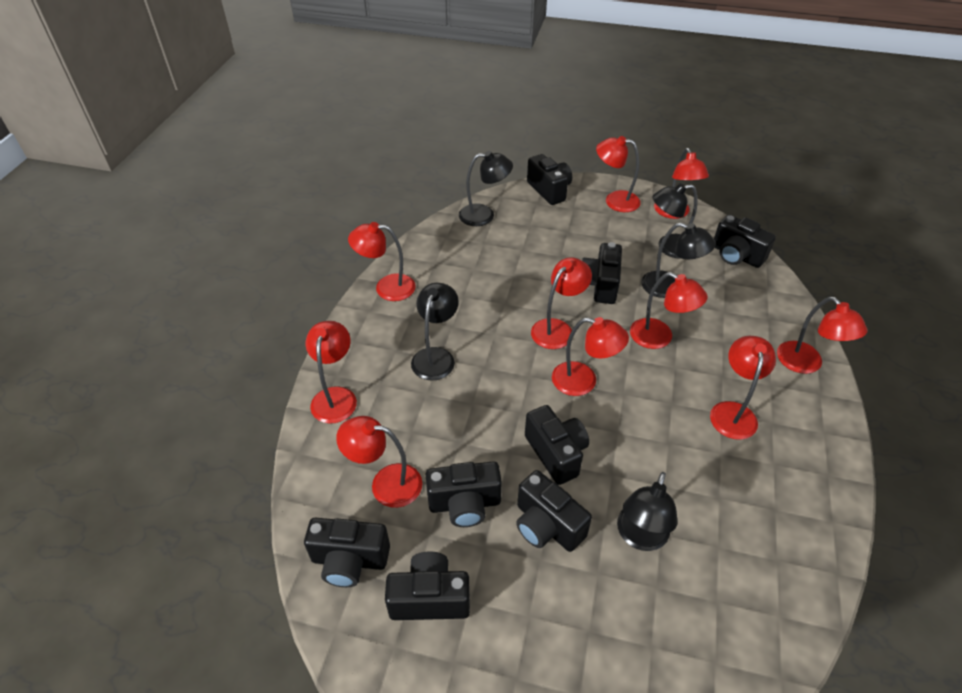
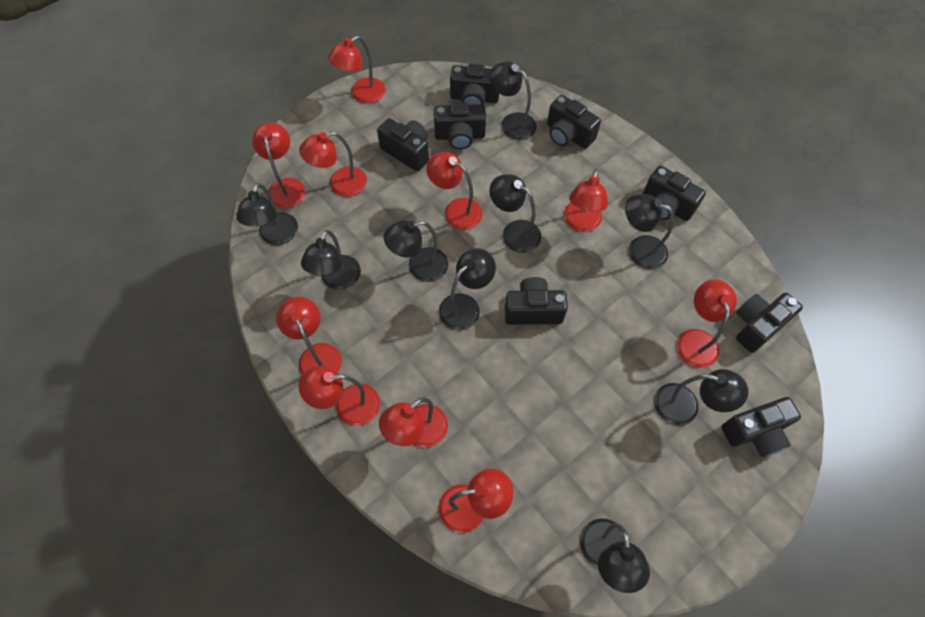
black lamp: [411,283,459,381] [459,151,513,226] [617,472,677,551] [641,222,716,298] [653,183,697,259] = 5 -> [236,183,298,245] [301,230,361,290] [383,221,448,282] [439,248,496,330] [489,61,537,140] [490,174,541,253] [580,518,650,593] [625,194,674,269] [654,369,748,425] = 9

